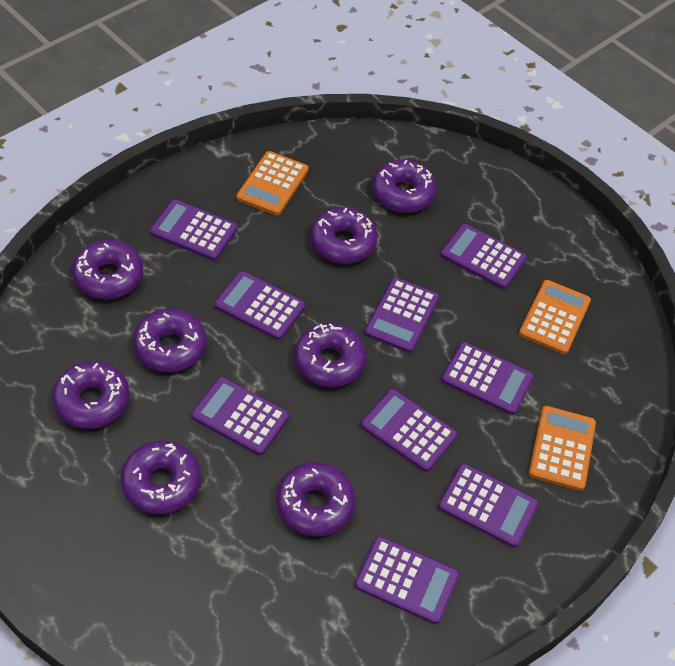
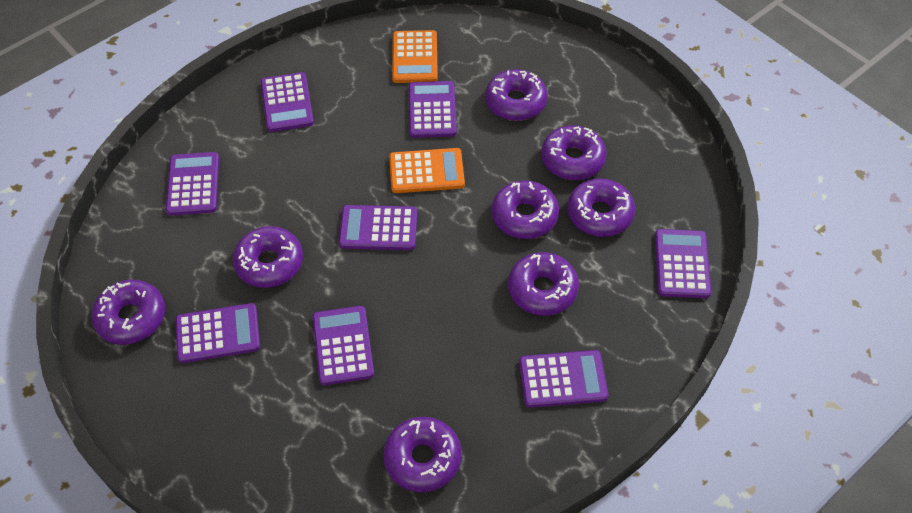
orange calculator: [236,151,309,216] [519,280,591,354] [529,406,596,491] = 3 -> [389,148,465,193] [392,30,438,83] = 2
purple calculator: [150,200,237,260] [192,377,289,455] [214,271,305,340] [355,536,459,624] [361,389,458,472] [365,278,439,353] [438,464,539,548] [440,224,527,289] [441,342,534,415] = 9 -> [166,152,219,216] [176,303,260,363] [261,72,314,132] [313,306,374,385] [339,205,417,250] [409,81,456,138] [519,350,608,408] [655,229,712,298] = 8

